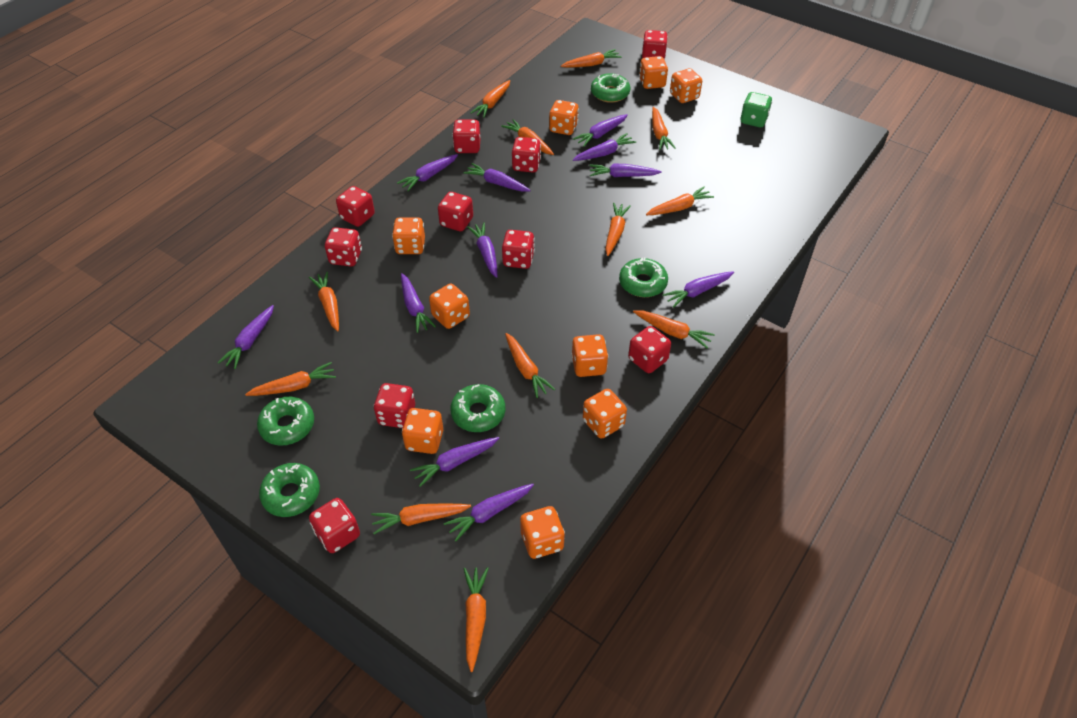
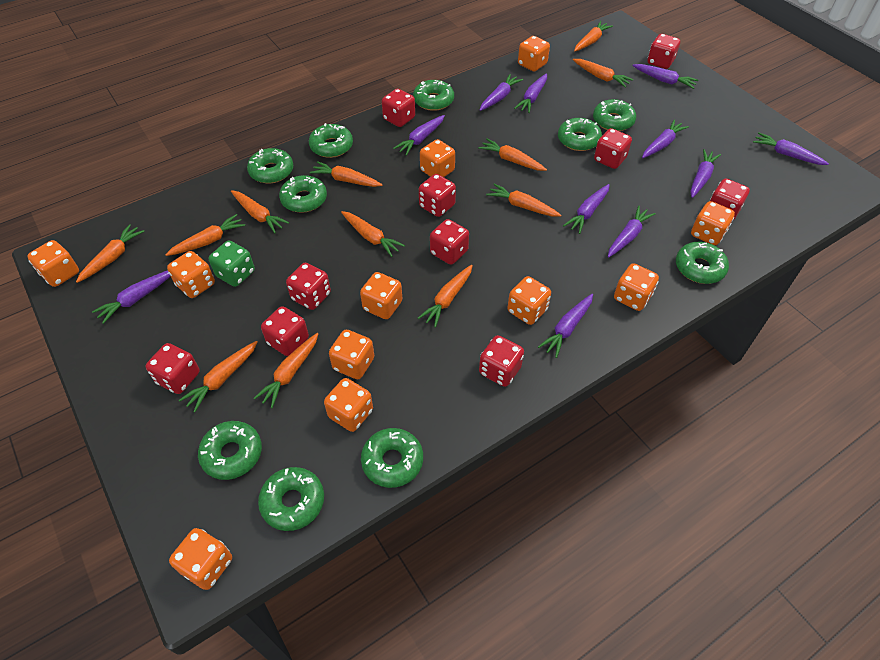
green donut: [257,397,314,446] [259,463,320,517] [450,384,505,432] [591,73,630,103] [619,257,668,297] = 5 -> [198,421,262,480] [247,148,293,183] [258,467,324,531] [279,175,327,213] [309,123,353,158] [361,428,423,488] [413,80,454,111] [558,118,602,151] [593,99,636,131] [676,242,729,284] = 10
orange dice: [392,217,425,254] [402,408,443,454] [429,283,470,329] [520,506,565,559] [549,100,579,135] [571,334,608,377] [583,389,627,438] [639,56,668,89] [670,68,702,103] = 9 -> [27,240,79,287] [167,251,215,298] [169,528,232,590] [324,378,373,432] [329,330,374,379] [360,272,402,319] [420,139,455,177] [507,276,551,325] [518,36,550,71] [614,263,659,311] [691,201,735,245] = 11

